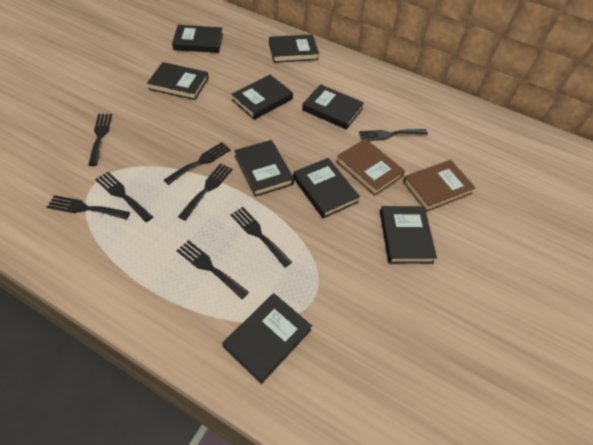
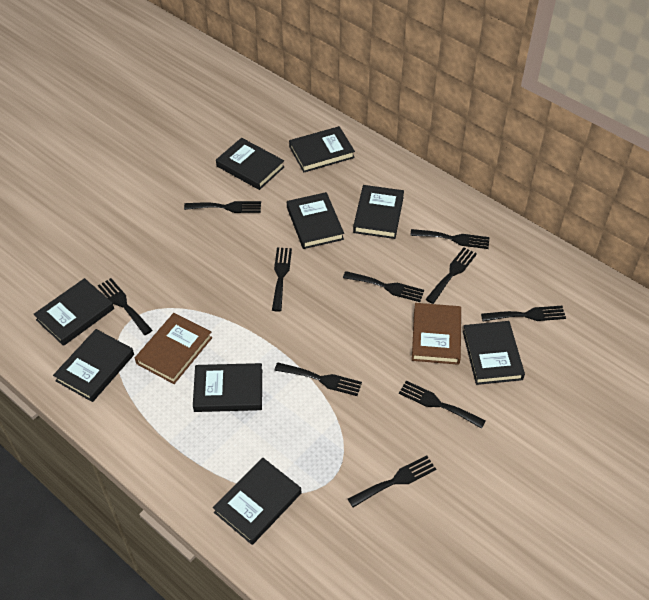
black fork: [47,195,130,220] [88,114,112,166] [95,172,153,222] [164,142,231,185] [176,240,249,299] [178,163,233,221] [230,207,292,268] [359,129,428,141] = 8 -> [98,278,152,335] [184,201,261,213] [272,247,292,312] [274,362,362,396] [343,271,424,302] [348,455,436,507] [399,381,486,429] [410,229,490,249] [425,247,477,304] [481,306,566,321] = 10

